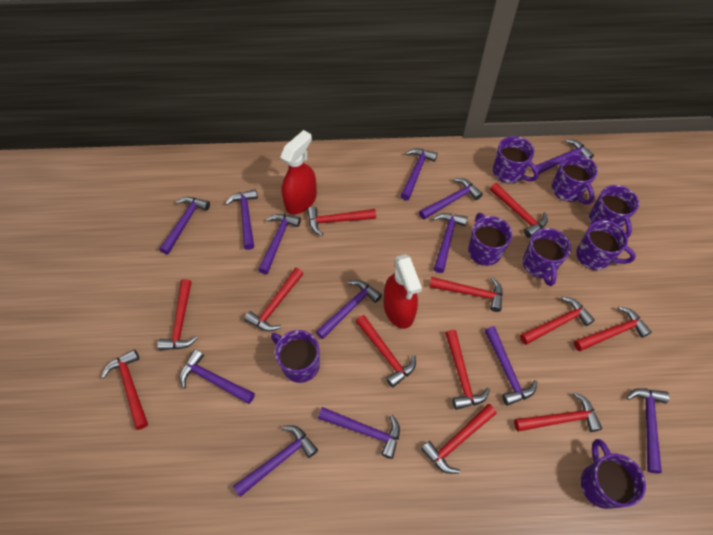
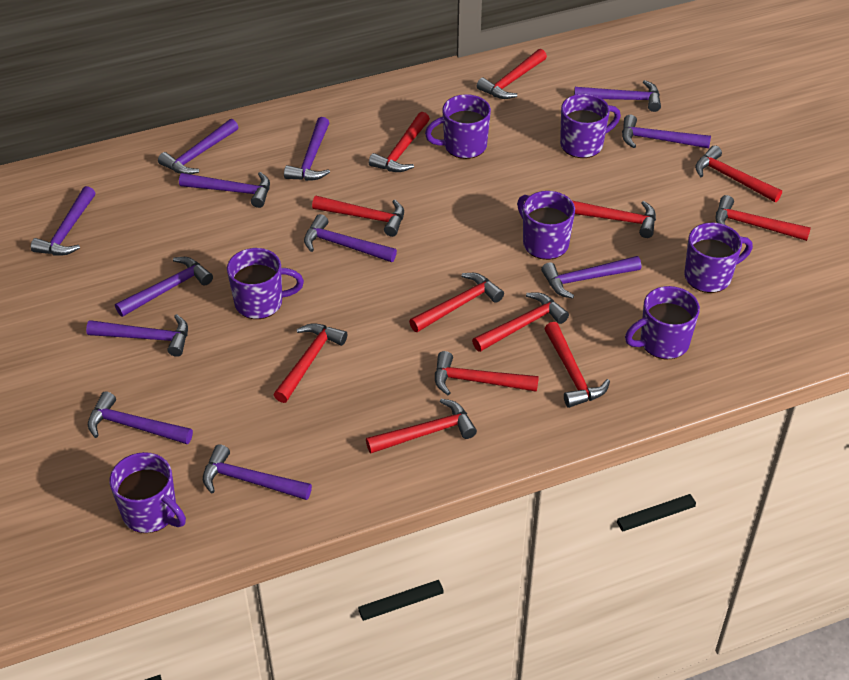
purple hammer: [159,197,210,254] [180,349,255,404] [225,189,258,250] [233,425,318,497] [258,214,301,274] [316,280,382,339] [318,407,400,459] [400,148,438,200] [419,178,483,220] [433,213,468,273] [485,326,537,406] [532,139,594,174] [626,388,669,473] = 13 -> [31,186,95,256] [86,314,188,357] [88,391,193,444] [115,257,213,317] [158,119,238,174] [179,172,270,208] [203,444,312,500] [284,117,330,181] [304,214,397,262] [541,256,641,299] [574,80,661,112] [622,115,711,148] = 12
purple mug: [271,330,320,383] [468,213,512,266] [493,136,539,184] [523,228,571,286] [552,154,598,205] [576,220,636,270] [581,439,646,509] [589,185,639,238] = 8 -> [110,452,186,533] [227,248,304,319] [425,94,491,159] [517,191,575,260] [560,94,621,158] [625,286,700,359] [684,223,753,293] = 7
red spray bottle: [280,130,317,214] [384,254,422,329] = 2 -> none = 0

